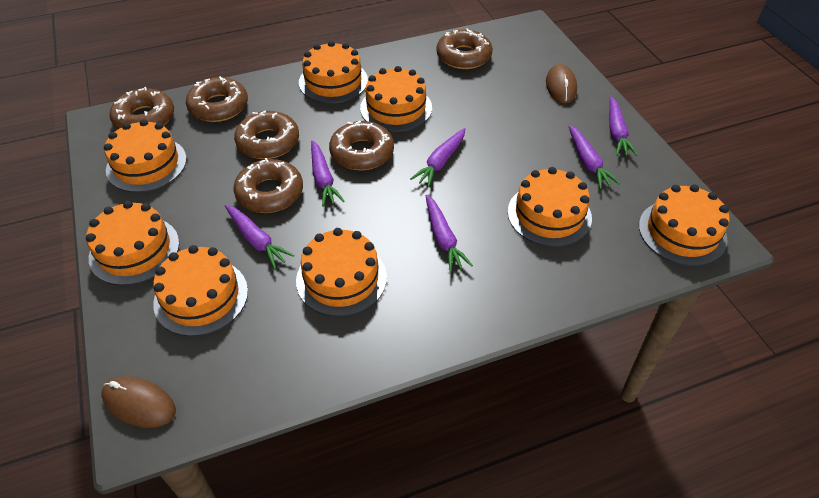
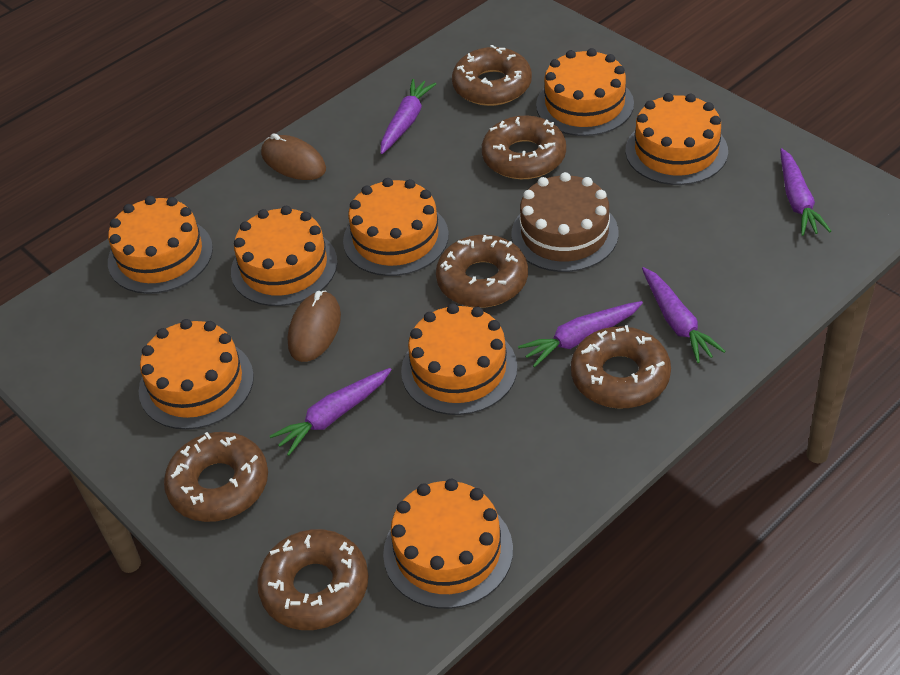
brown cake: none = 0 -> [511,172,619,272] = 1
purple carrot: [225,205,294,269] [311,140,344,207] [410,128,465,187] [426,195,473,272] [569,125,620,189] [609,97,638,156] = 6 -> [270,368,392,456] [381,79,436,154] [518,301,643,368] [642,267,725,363] [780,148,831,236] = 5

